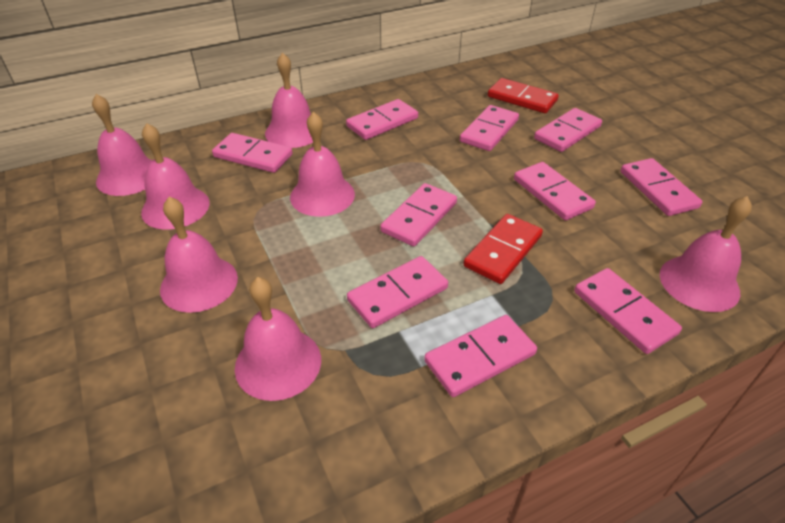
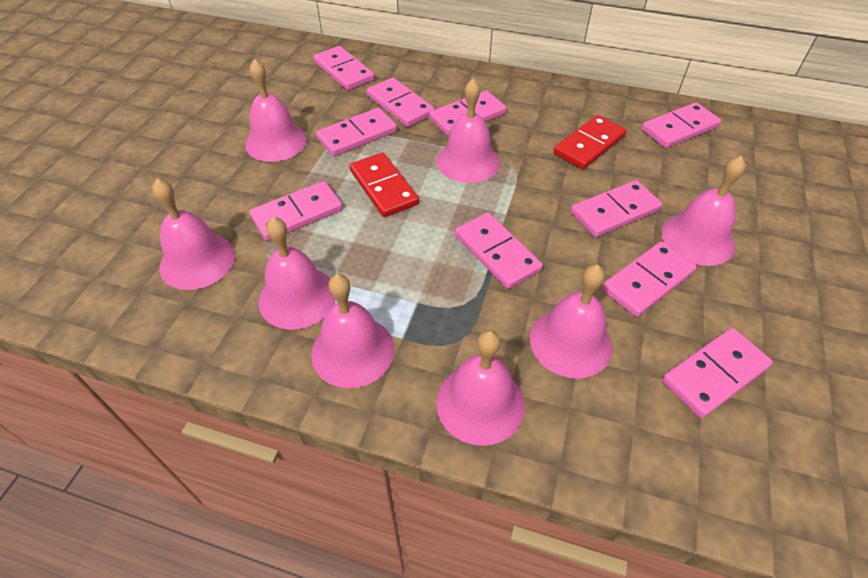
pink bell: [92,94,152,196] [141,123,210,230] [160,197,238,313] [235,277,321,401] [265,53,313,148] [290,112,355,217] [660,196,752,312] = 7 -> [152,179,235,290] [245,59,307,162] [258,217,336,330] [311,274,394,388] [436,330,525,446] [437,79,500,183] [530,265,613,379] [661,156,746,266] = 8

